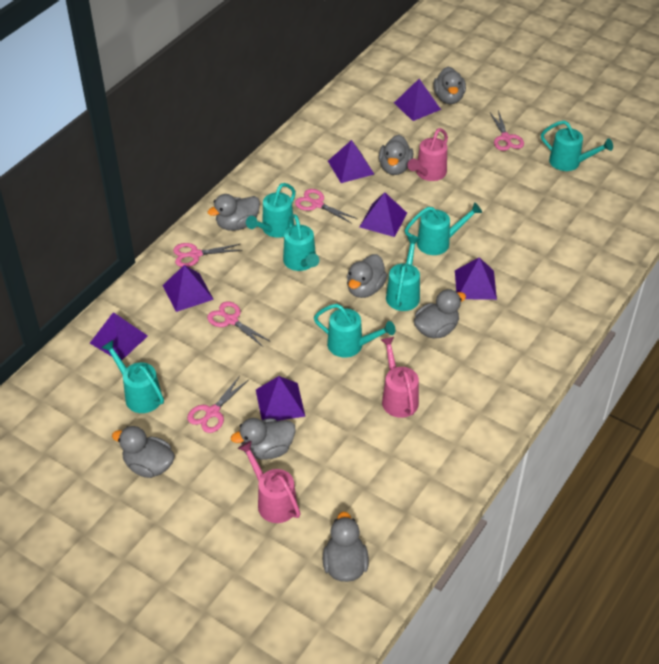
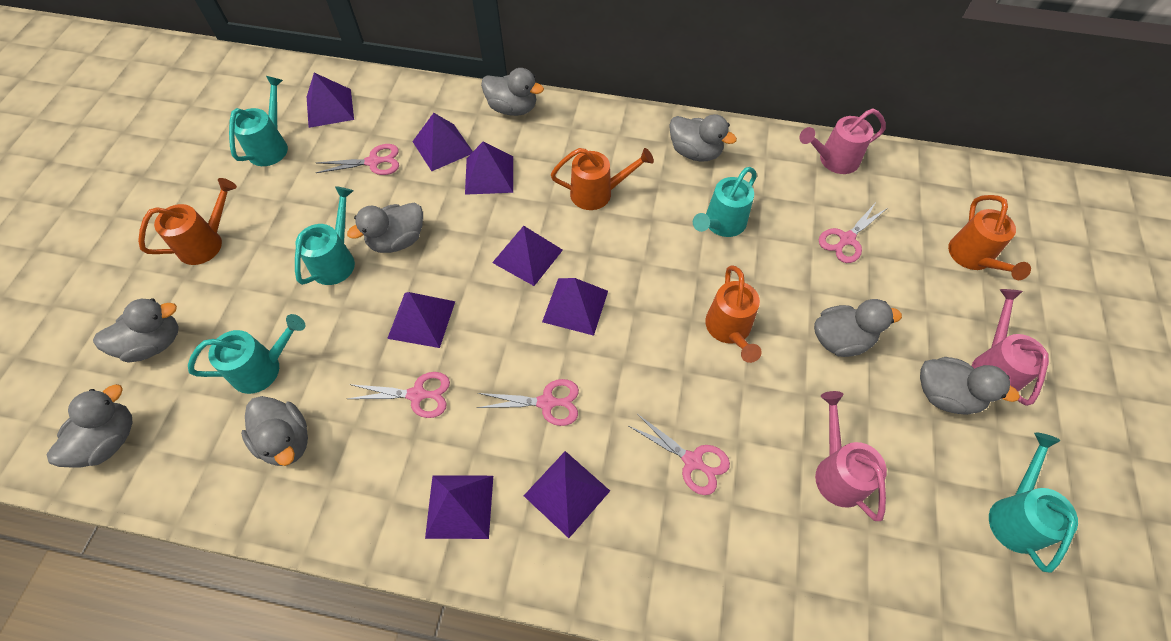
orange watering can: none = 0 -> [138,178,237,265] [551,148,654,210] [705,265,762,363] [948,195,1031,280] = 4
purple pyramid: [90,312,148,360] [162,265,214,312] [256,376,305,421] [328,140,374,183] [360,192,407,237] [394,79,441,121] [455,257,497,300] = 7 -> [307,73,354,128] [387,292,455,348] [412,113,473,171] [425,475,493,539] [465,142,513,195] [492,226,563,286] [524,451,610,538] [542,278,608,336] = 8
turquoise watering can: [101,340,164,413] [246,183,296,238] [283,214,319,271] [314,304,395,358] [386,237,420,311] [405,202,482,255] [541,120,613,171] = 7 -> [188,314,305,394] [229,76,288,166] [295,186,355,285] [693,167,757,237] [989,433,1078,573] = 5

